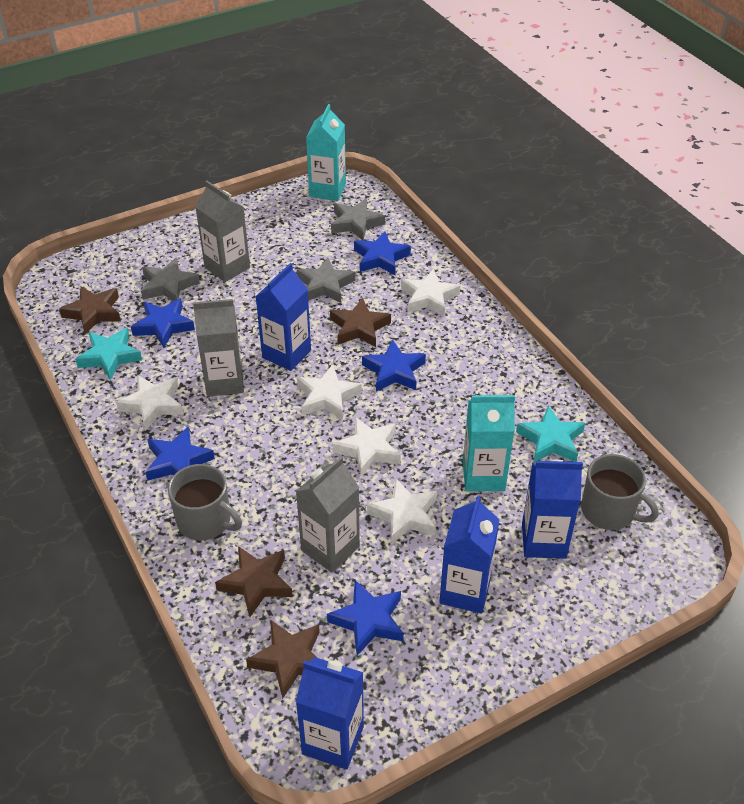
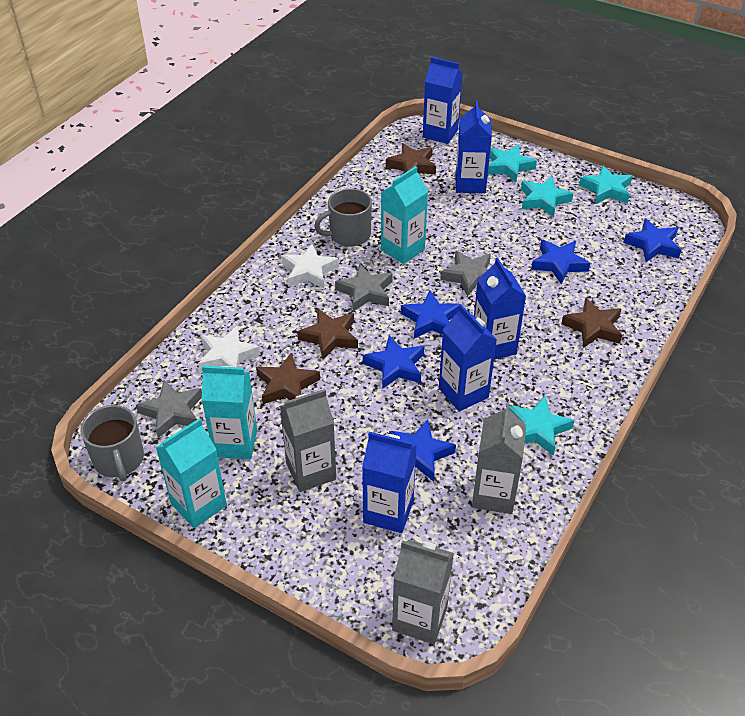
blue carton: [255,263,311,371] [296,657,364,769] [439,496,500,614] [522,460,583,559] = 4 -> [362,432,417,533] [423,57,462,144] [439,304,497,412] [456,101,492,193] [474,257,526,360] = 5
turquoise carton: [306,104,346,201] [463,395,515,491] = 2 -> [156,418,227,528] [202,366,257,459] [381,166,428,264] = 3
turquoise star: [75,328,142,380] [516,406,585,462] = 2 -> [488,145,537,182] [509,396,574,456] [521,176,573,217] [579,165,632,204] = 4
white star: [116,375,184,431] [297,365,361,420] [333,417,400,477] [367,478,437,544] [401,269,460,317] = 5 -> [198,325,261,372] [281,244,339,289] = 2

